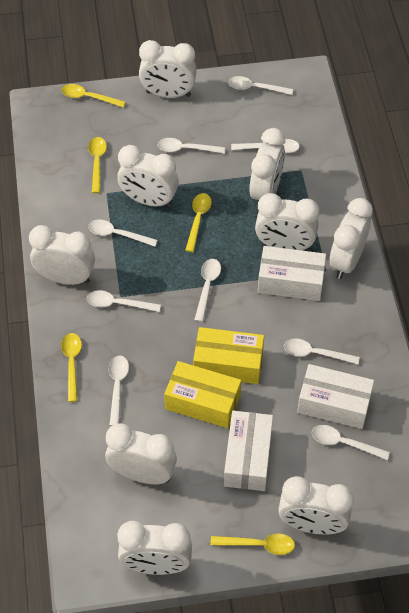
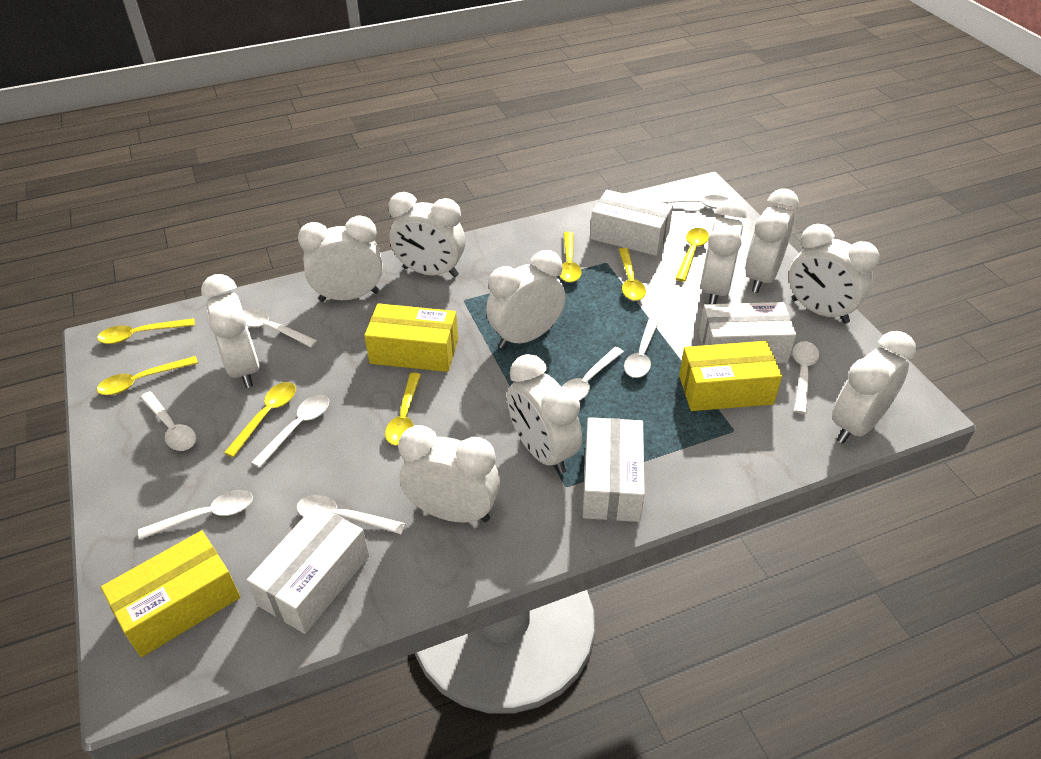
white box: [224,411,273,491] [258,246,326,301] [297,364,374,429] = 3 -> [247,504,369,634] [583,417,645,522] [590,190,673,256] [699,302,796,363] = 4
white clock: [29,225,95,285] [105,423,177,484] [117,145,179,207] [117,521,192,575] [139,40,197,98] [249,128,285,201] [255,193,319,251] [278,476,354,534] [329,198,373,279] = 9 -> [201,274,259,388] [298,216,383,302] [388,192,465,277] [398,425,500,523] [486,250,566,349] [507,354,582,474] [701,199,747,304] [745,188,799,293] [789,224,880,324] [832,331,916,444] = 10
yellow box: [164,361,241,428] [193,327,264,384] = 2 -> [101,530,240,657] [364,303,458,372] [679,341,782,411] = 3
yellow spoon: [61,333,82,402] [62,84,126,108] [88,137,107,193] [185,193,212,252] [211,534,295,555] = 5 -> [97,318,195,344] [97,356,198,395] [224,382,296,457] [385,373,421,445] [560,232,582,283] [619,248,646,301] [675,228,709,282] = 7

